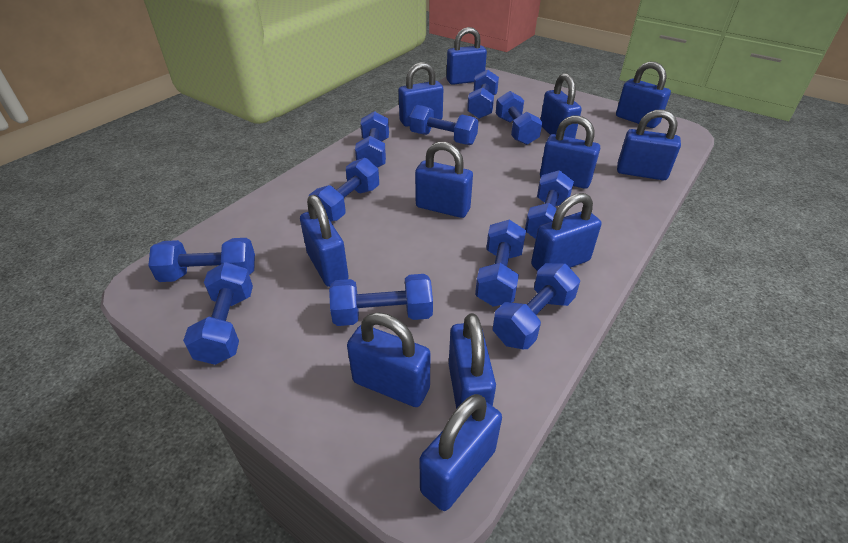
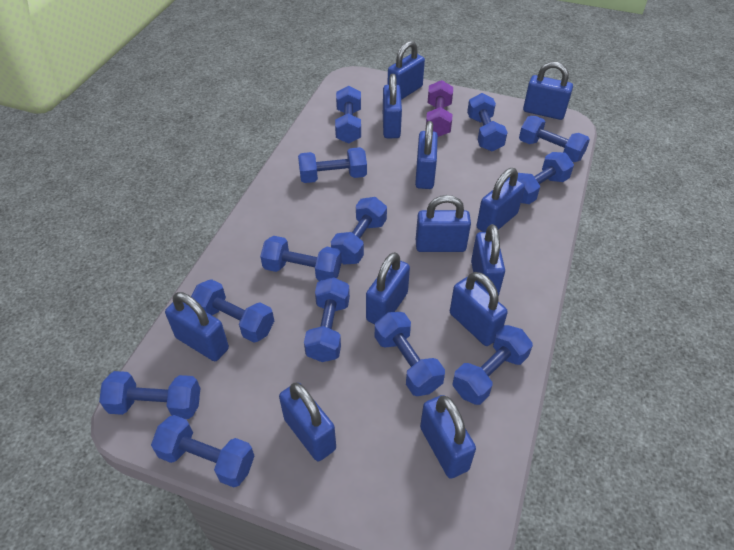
blue dumbbell: [148,238,255,282] [183,262,253,365] [309,158,379,222] [329,274,433,326] [355,111,389,168] [409,105,478,145] [467,70,499,119] [475,220,526,307] [493,263,580,349] [496,91,542,145] [525,170,574,239] = 11 -> [99,371,200,419] [151,415,254,488] [191,279,274,343] [260,236,342,281] [298,147,367,183] [304,277,350,362] [331,197,387,264] [335,86,361,144] [375,312,445,396] [452,325,533,405] [467,93,508,151] [517,152,574,204] [519,116,590,162] = 13
purple dumbbell: none = 0 -> [426,80,453,137] = 1

